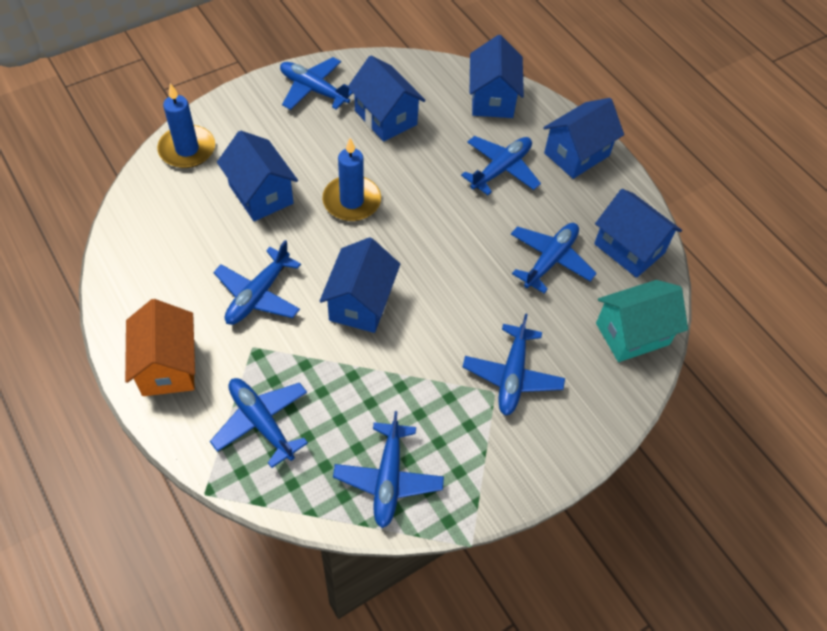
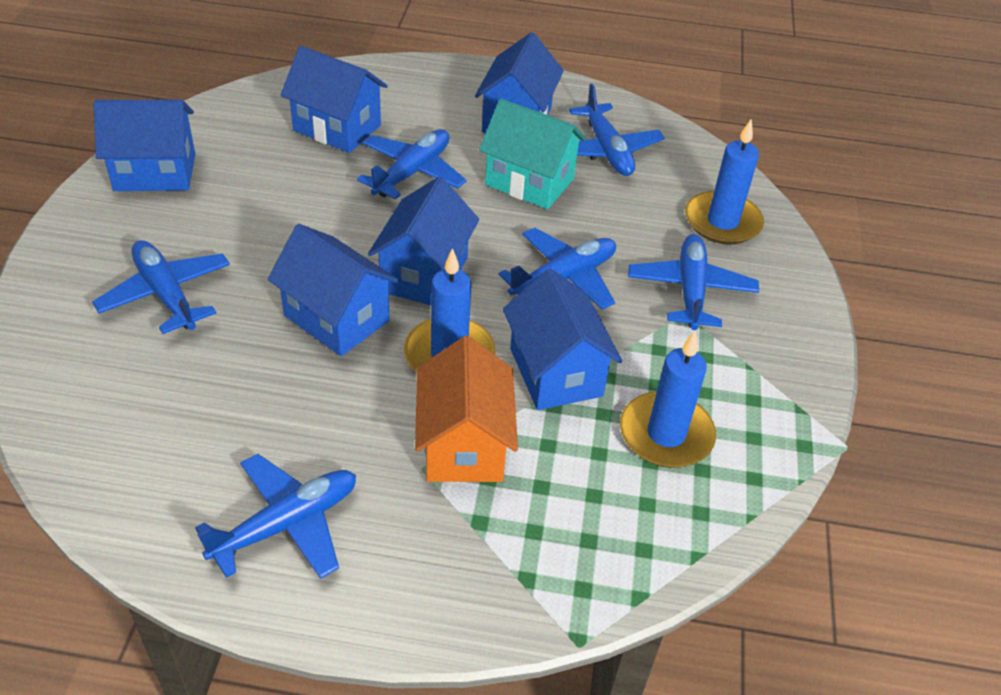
blue candle: [157,83,215,168] [322,138,381,221] = 2 -> [404,248,495,373] [620,331,716,468] [685,119,764,245] = 3
blue plane: [210,378,308,468] [213,240,301,325] [280,57,353,110] [333,411,444,528] [461,136,541,195] [463,313,565,416] [511,223,597,294] = 7 -> [92,240,230,334] [195,454,356,579] [357,129,467,199] [499,228,616,310] [569,84,665,176] [628,234,759,330] = 6

